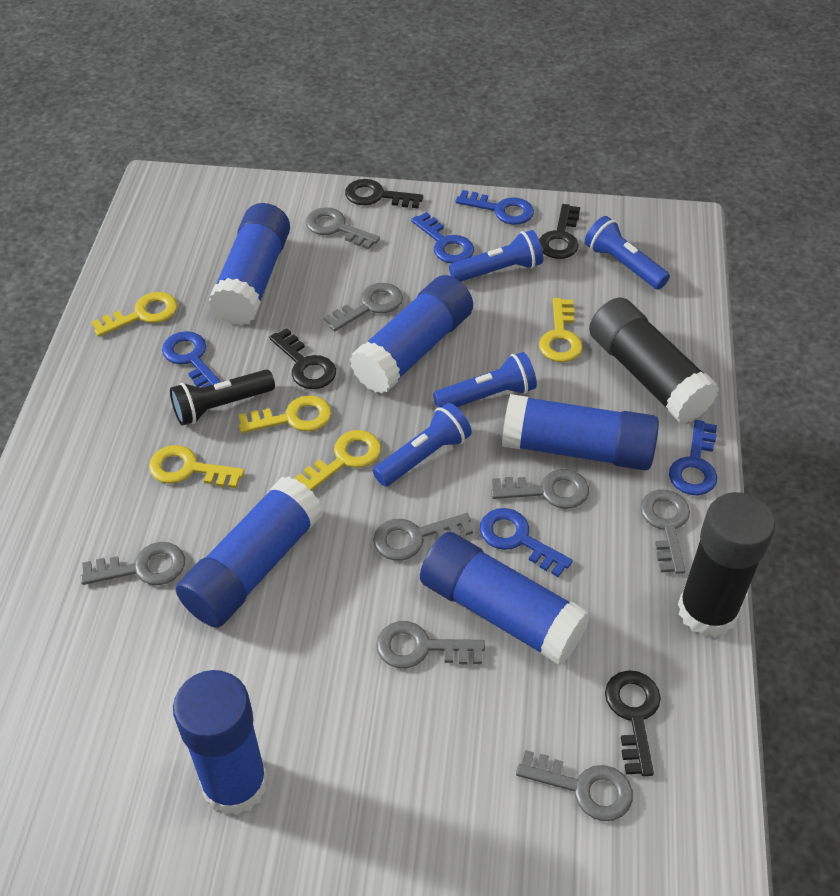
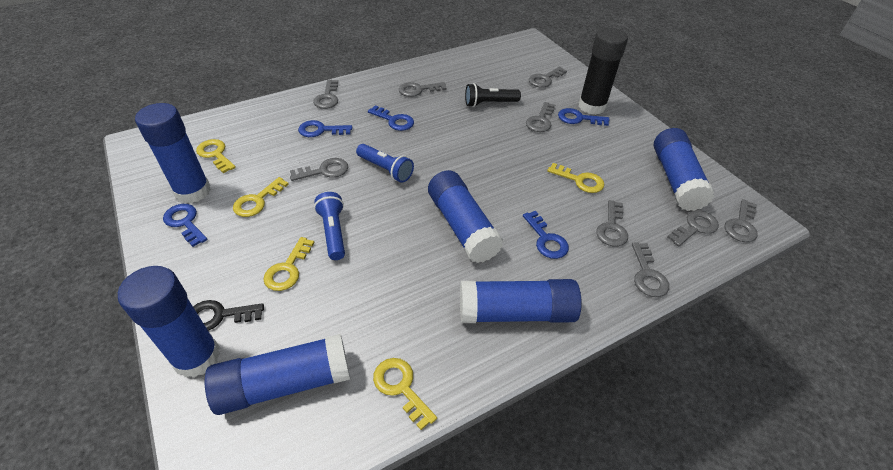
black glue stick: [589,298,719,424] [678,492,775,637] = 2 -> [578,28,628,115] = 1
black key: [269,328,336,389] [345,179,423,208] [539,204,580,259] [605,670,661,776] = 4 -> [193,300,264,331] = 1
blue flashlight: [373,403,472,486] [433,352,537,408] [449,230,543,282] [585,216,670,290] = 4 -> [314,192,345,260] [356,144,414,183] = 2
grey key: [81,542,185,585] [306,207,380,249] [324,283,403,332] [373,513,473,561] [376,621,485,668] [491,469,589,509] [516,750,633,821] [640,489,690,574] = 8 -> [290,158,348,181] [313,80,338,109] [399,82,446,97] [526,102,555,132] [529,66,567,88] [596,200,628,247] [632,242,669,297] [667,210,719,247] [725,199,758,242] = 9

